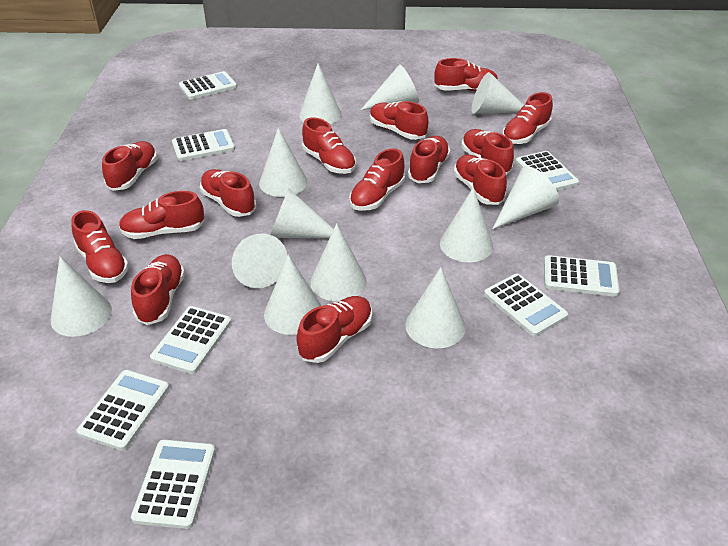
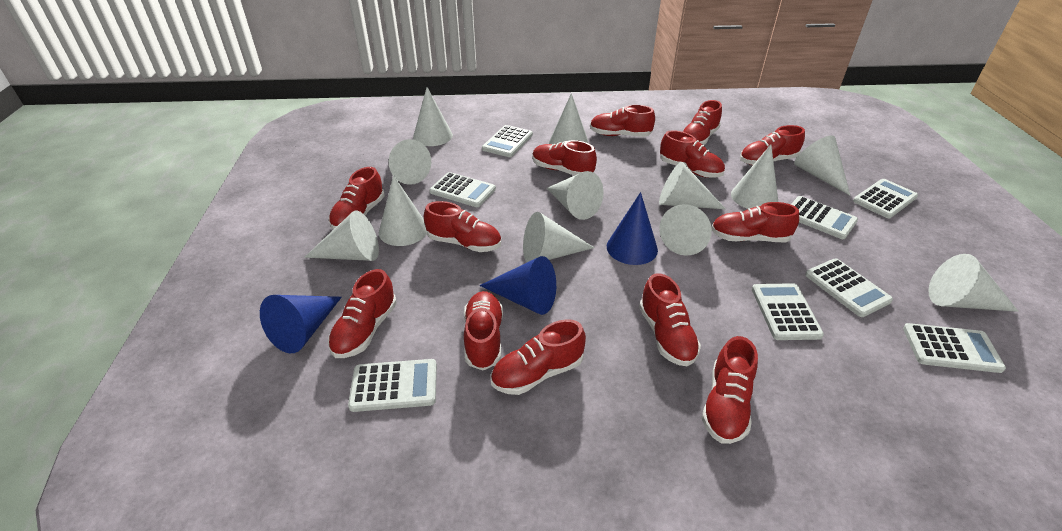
blue cone: none = 0 -> [260,295,342,353] [479,256,556,315] [607,192,658,265] = 3
red shoe: [71,210,129,283] [102,141,157,191] [119,191,204,239] [131,254,185,325] [200,169,256,217] [297,296,372,363] [302,117,356,174] [349,148,405,211] [370,101,428,140] [408,136,450,183] [434,58,498,91] [454,155,507,205] [461,129,514,175] [502,92,553,144] = 14 -> [328,269,397,358] [329,167,385,230] [424,201,501,252] [464,291,503,370] [491,319,586,395] [532,140,597,176] [590,105,655,137] [639,273,701,366] [660,130,725,178] [683,100,722,145] [702,336,758,444] [711,202,799,242] [740,125,805,165] = 13

